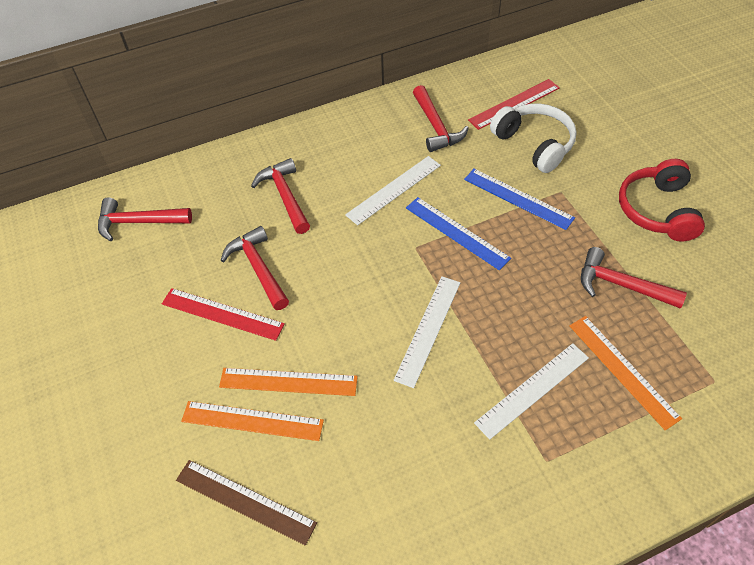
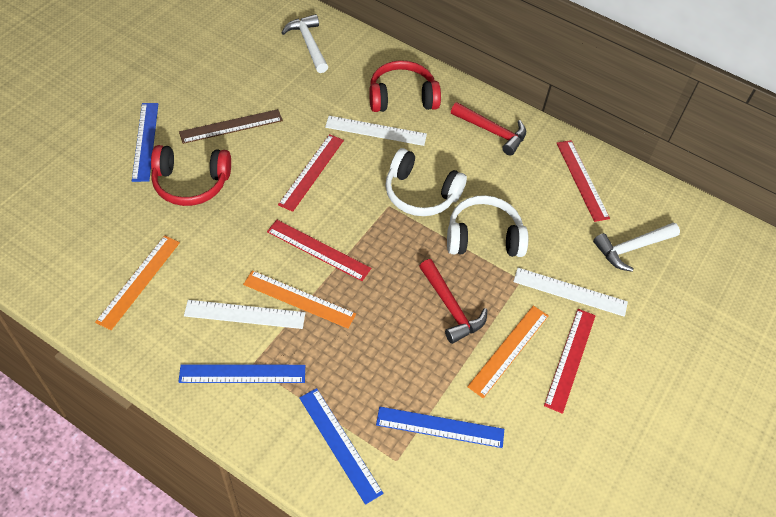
blue ruler: [406,197,511,270] [464,169,575,230] = 2 -> [132,103,158,182] [178,364,305,383] [299,388,383,505] [376,407,504,448] = 4
red hammer: [98,198,192,241] [221,226,289,310] [251,158,310,234] [413,85,469,152] [581,247,687,308] = 5 -> [419,259,487,344] [451,102,526,156] = 2
red headphones: [619,159,705,242] = 1 -> [151,145,231,206] [369,60,441,112] = 2
red ruler: [162,288,285,341] [468,79,560,130] = 2 -> [267,220,371,281] [278,134,344,212] [544,309,596,414] [557,140,610,222] = 4
white hammer: none = 0 -> [282,14,328,73] [593,222,680,272] = 2
white headphones: [490,103,577,173] = 1 -> [385,148,467,216] [447,195,528,257] = 2

